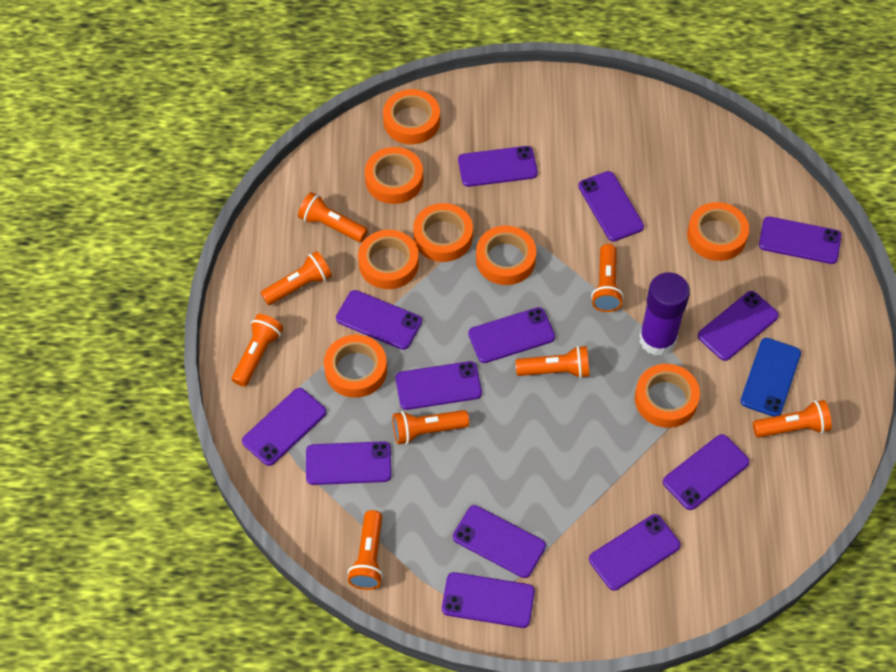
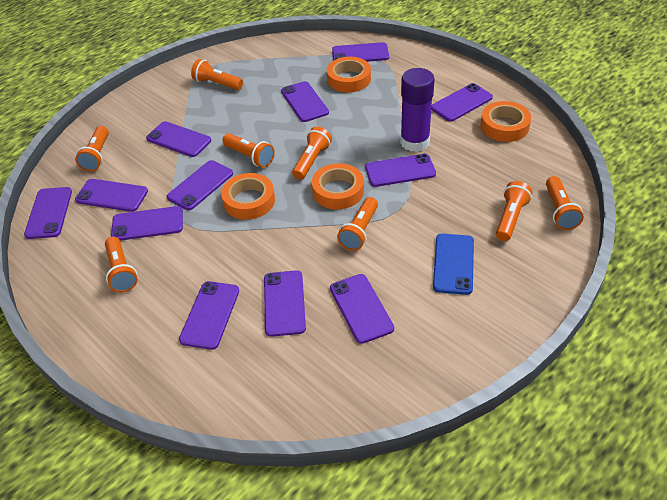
orange tape: [324,335,387,398] [358,230,419,289] [365,147,423,204] [383,89,440,144] [413,203,473,262] [476,226,536,285] [635,364,700,428] [687,202,749,261] = 8 -> [221,173,275,220] [312,163,364,210] [327,57,371,93] [481,101,531,142] = 4
purple phone: [242,388,327,466] [306,441,392,485] [336,290,422,350] [396,361,482,410] [442,572,535,628] [453,505,546,578] [458,146,538,187] [468,307,555,363] [578,171,644,241] [589,514,681,591] [663,434,750,510] [698,291,779,361] [759,216,841,264] = 13 -> [24,187,72,239] [75,179,148,212] [111,206,183,241] [146,121,211,157] [167,160,233,210] [179,281,239,350] [264,270,306,337] [281,81,329,122] [330,274,394,344] [332,42,389,62] [365,154,436,187] [431,83,493,122] = 12

